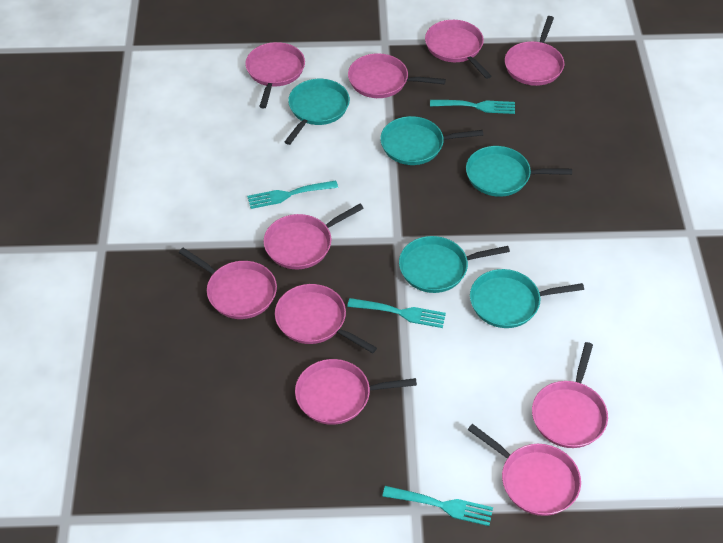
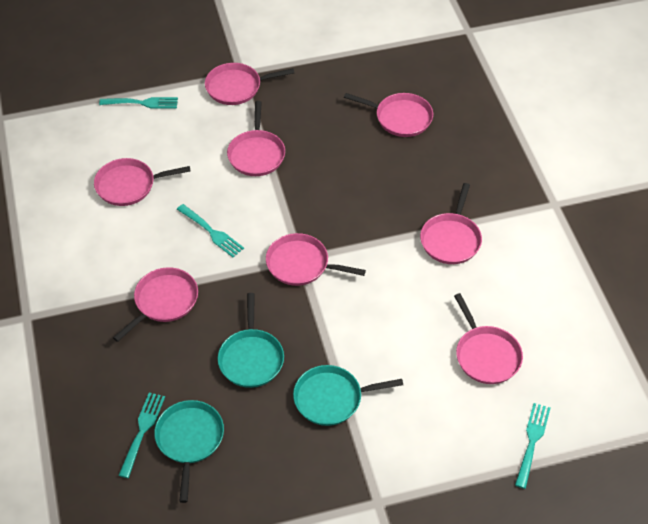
pink pan: [179,248,277,319] [245,42,305,108] [264,204,364,269] [275,284,377,353] [295,359,417,425] [348,53,446,98] [425,20,491,79] [468,424,581,516] [505,16,564,86] [532,342,608,448] = 10 -> [94,158,191,206] [113,267,198,342] [205,63,294,105] [227,101,285,176] [266,233,366,286] [344,93,433,137] [420,183,482,264] [454,293,523,384] = 8
turquoise pan: [285,79,350,145] [380,116,483,165] [399,236,510,293] [466,146,572,197] [470,269,584,328] = 5 -> [154,400,224,503] [218,293,284,388] [293,365,403,426] = 3

